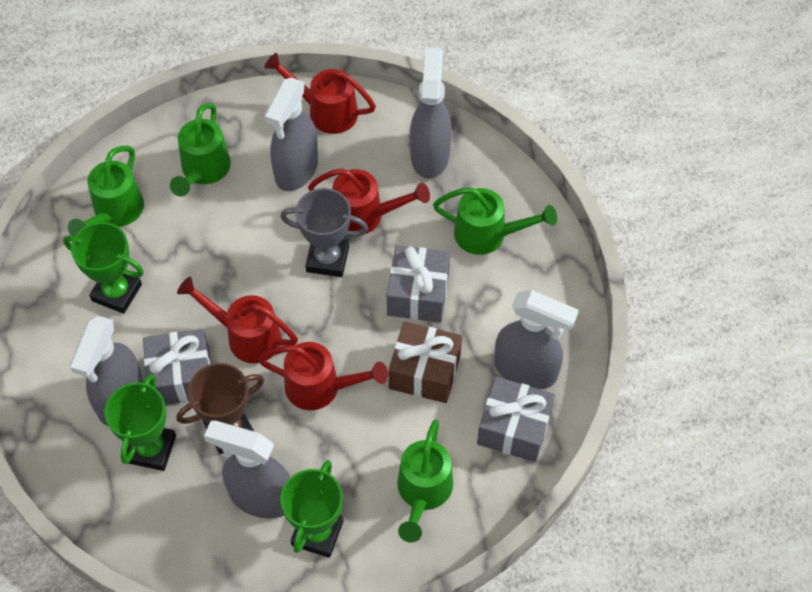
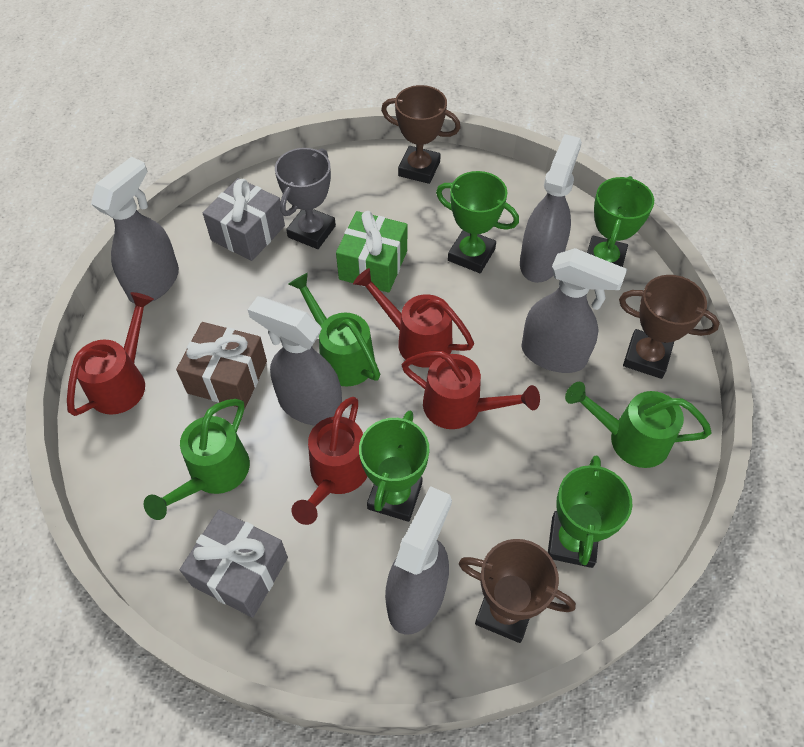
brown trophy: [177,363,264,454] = 1 -> [381,85,461,184] [459,539,576,643] [619,275,720,379] = 3
green gift: none = 0 -> [336,211,407,293] = 1
green trophy: [63,222,144,314] [105,374,176,471] [280,460,343,558] = 3 -> [359,411,429,522] [436,171,519,273] [548,455,632,568] [587,176,654,267] = 4
green watering can: [68,146,144,236] [170,103,231,196] [397,420,453,543] [433,187,557,255] = 4 -> [144,399,250,520] [288,273,380,386] [565,382,711,468] = 3
grey gift: [143,329,211,405] [387,245,450,323] [477,377,555,462] = 3 -> [180,510,288,618] [203,178,285,261] = 2

